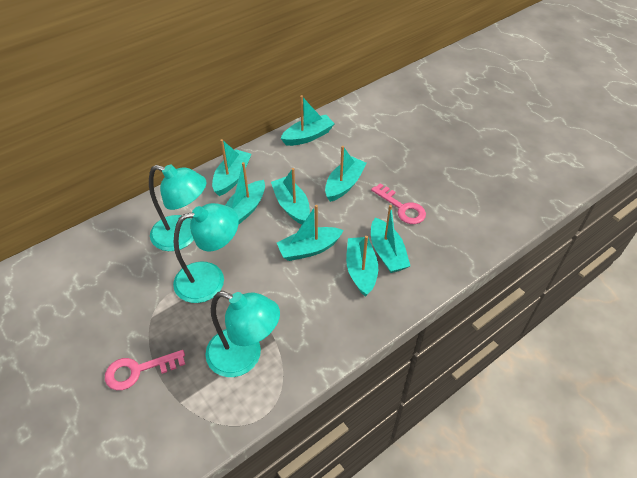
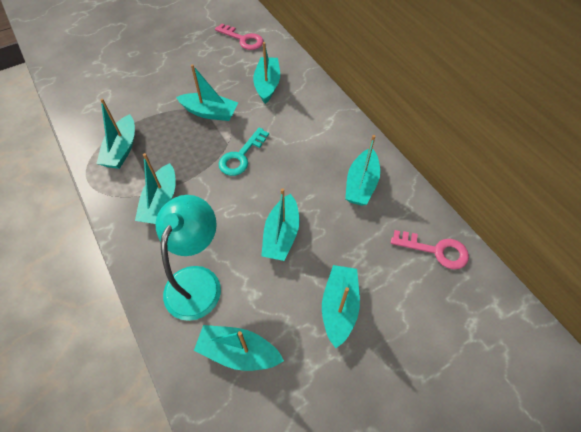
turquoise key: none = 0 -> [218,127,269,176] = 1
turquoise lamp: [149,164,206,251] [173,203,239,303] [205,291,280,377] = 3 -> [155,195,221,321] = 1

